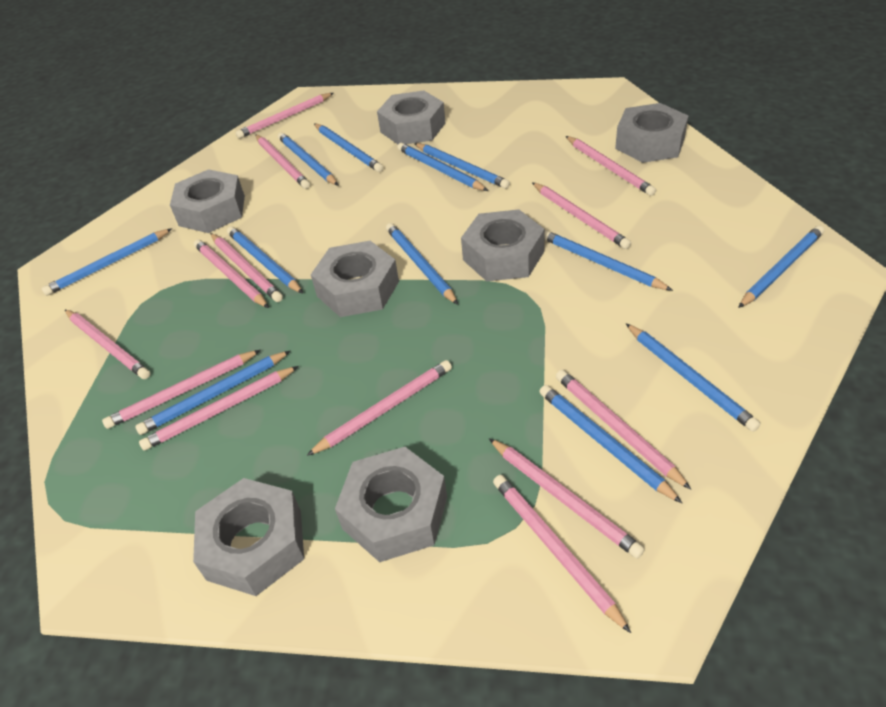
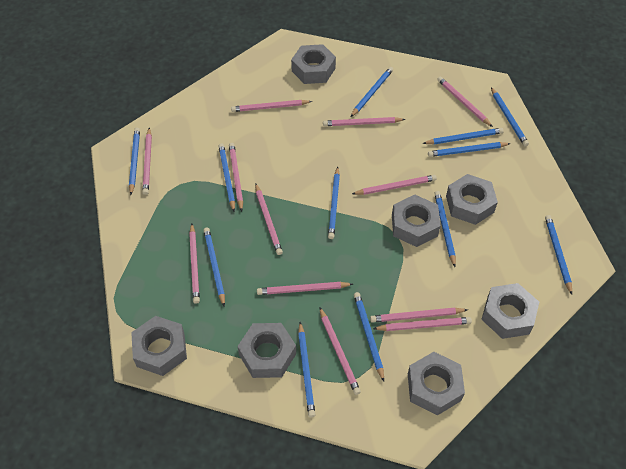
pink pencil: [65,310,150,379] [102,350,260,429] [139,366,298,450] [194,239,269,308] [210,233,283,302] [236,93,333,139] [255,134,310,189] [306,360,452,456] [489,438,645,559] [493,475,631,633] [532,182,631,249] [556,370,691,489] [566,136,656,196] = 13 -> [143,127,152,195] [189,224,200,304] [229,143,243,211] [231,100,312,112] [255,184,283,255] [257,282,353,295] [320,308,361,395] [323,117,406,126] [352,175,437,195] [370,307,468,323] [373,317,472,331] [437,77,493,127] = 12

